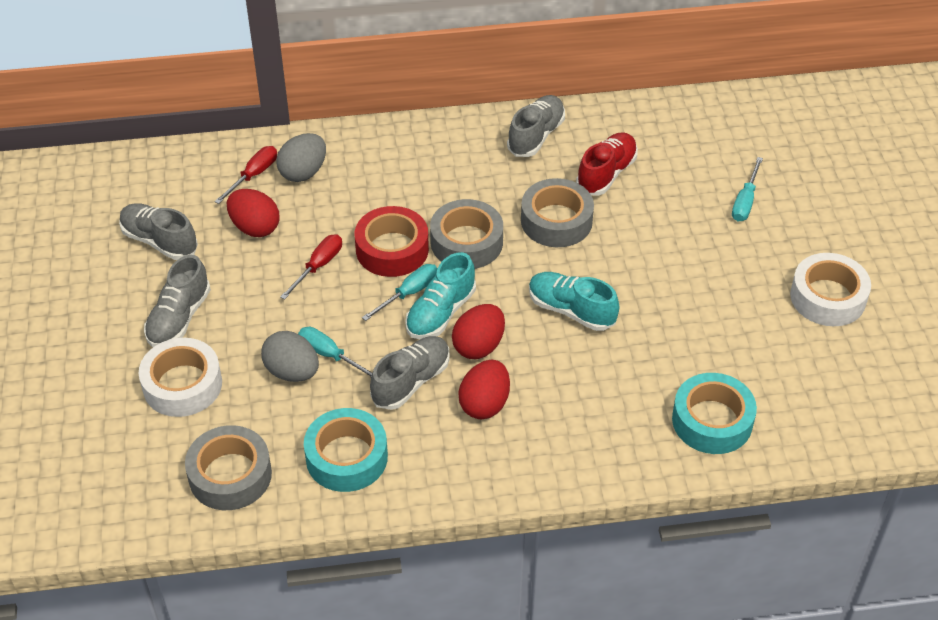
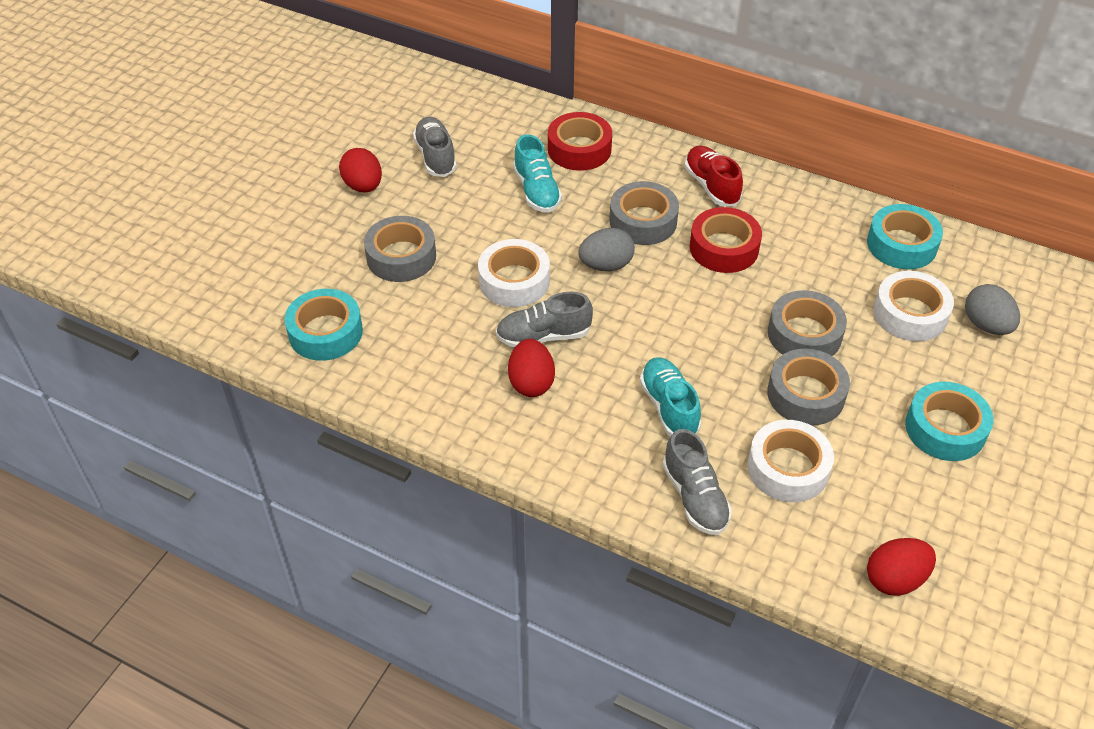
grey shoe: [119,203,198,260] [144,255,211,347] [370,336,450,410] [507,95,565,157] = 4 -> [413,117,457,177] [496,292,593,348] [662,429,732,535] = 3
grey tape: [185,425,272,510] [430,199,503,269] [521,178,594,247] = 3 -> [364,216,436,282] [609,181,679,245] [767,349,850,426] [768,290,847,356] = 4
red screwdriver: [214,146,277,204] [280,234,342,300] = 2 -> none = 0
red tape: [355,206,429,277] = 1 -> [548,112,612,171] [690,207,762,273] = 2
turquoise screwdriver: [298,327,372,376] [362,264,438,321] [732,157,763,222] = 3 -> none = 0
turquoise tape: [304,408,388,492] [672,373,757,454] = 2 -> [285,289,363,361] [867,204,943,269] [905,382,993,461] = 3
white tape: [139,338,222,417] [790,253,871,326] = 2 -> [478,239,550,307] [747,420,834,502] [873,271,954,341] = 3

